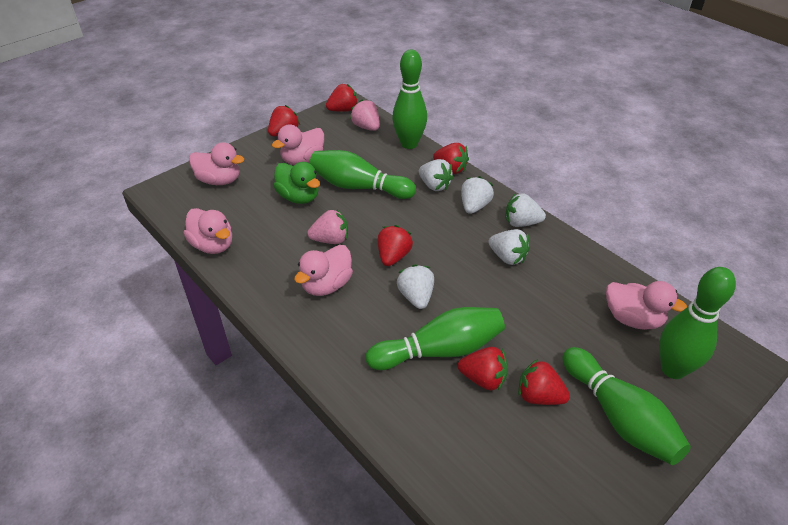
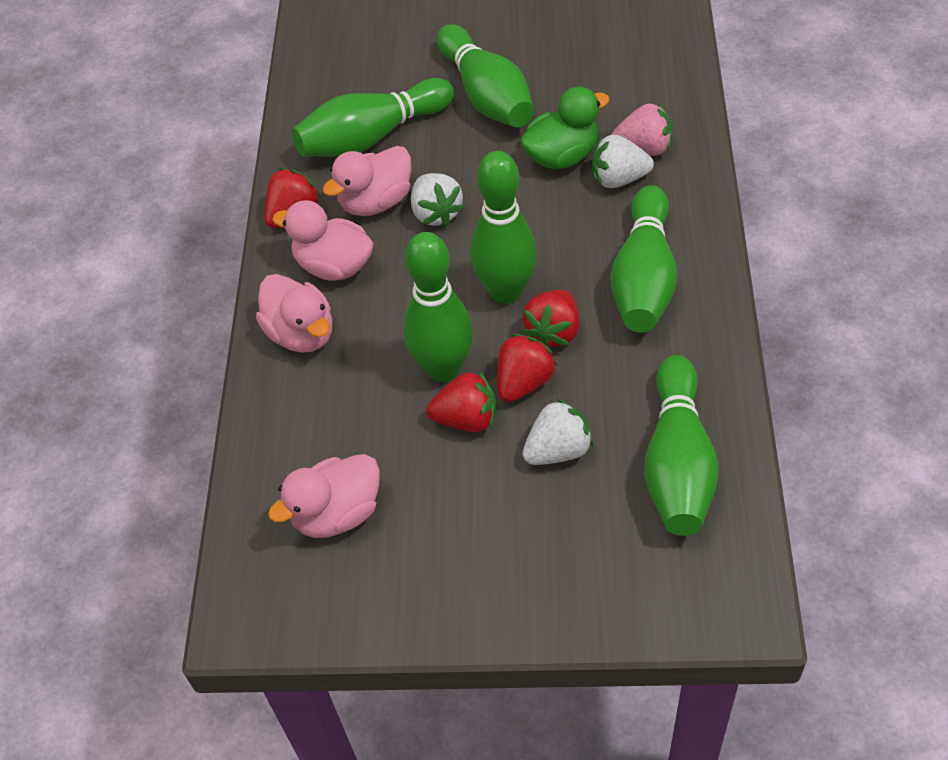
green bowling pin: [309,150,416,199] [366,307,505,370] [392,50,427,149] [562,347,691,465] [659,267,736,379] = 5 -> [292,78,454,157] [403,232,473,382] [437,24,534,127] [470,151,537,304] [610,185,677,332] [644,355,719,536] = 6
pink duck: [184,208,232,254] [189,142,244,185] [272,125,324,165] [294,245,353,296] [606,281,687,330] = 5 -> [256,274,332,353] [268,454,380,538] [272,200,374,281] [323,146,411,216] = 4
pink strawberry: [307,209,348,244] [350,99,379,131] = 2 -> [611,103,672,156] = 1
red strawberry: [268,105,300,136] [326,84,358,112] [378,225,413,266] [433,143,469,174] [458,347,508,390] [518,359,570,405] = 6 -> [265,168,321,228] [426,371,496,432] [497,334,557,402] [523,290,579,348] = 4
white strawberry: [397,264,434,309] [419,159,454,191] [461,176,494,214] [488,229,530,265] [506,193,546,227] = 5 -> [411,173,464,227] [523,399,593,465] [592,135,654,188] = 3

